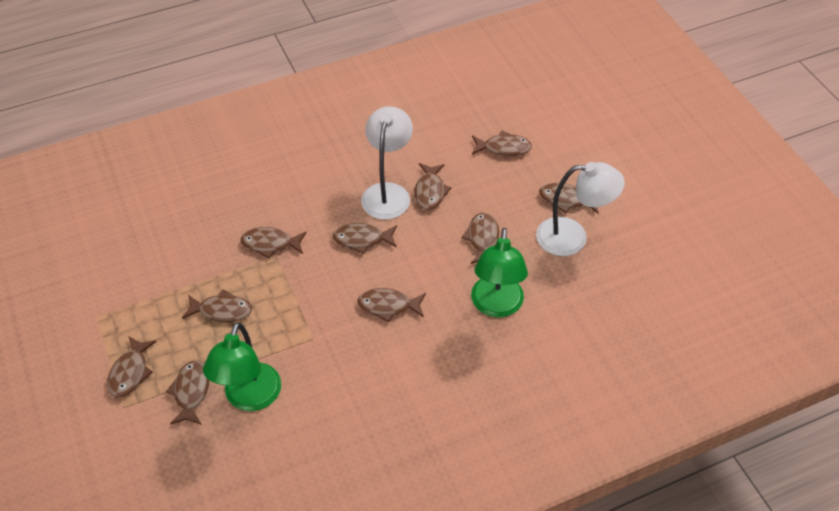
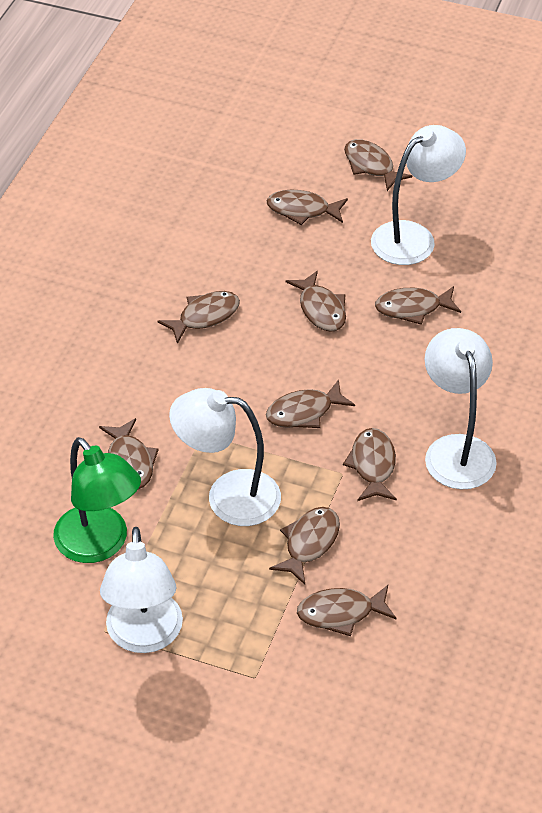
green lamp: [203,322,281,411] [471,228,528,317] = 2 -> [53,437,141,563] = 1
white lamp: [361,107,413,220] [536,162,625,256] = 2 -> [100,527,183,653] [169,388,281,526] [371,125,466,265] [425,328,497,489] = 4

